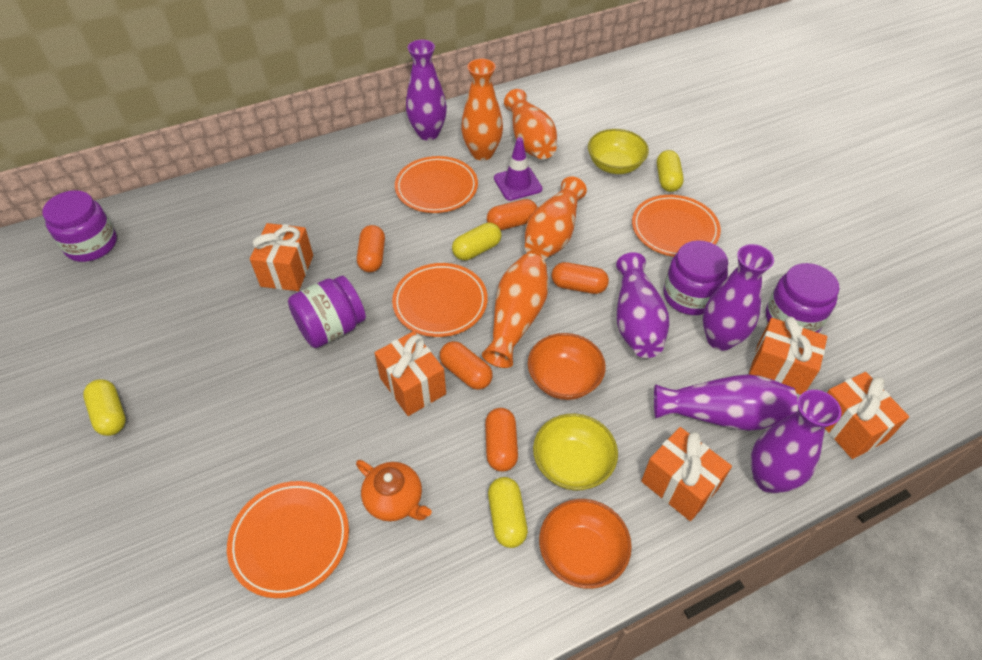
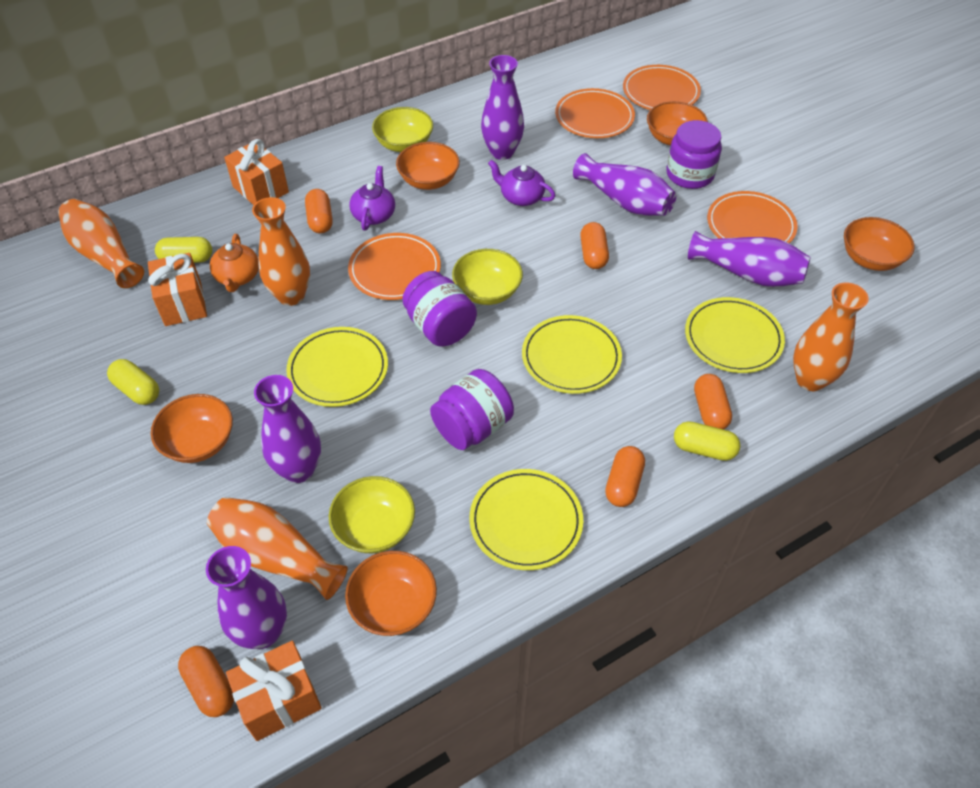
orange bowl: [528,333,606,400] [539,499,632,589] = 2 -> [151,394,233,463] [345,551,437,636] [396,142,460,190] [647,101,708,146] [844,217,915,271] = 5
orange gift: [250,223,313,291] [375,331,446,416] [641,427,732,521] [749,317,827,395] [825,372,909,459] = 5 -> [148,253,207,326] [224,139,289,205] [226,641,322,741] = 3
purple jar: [42,190,117,262] [288,276,366,348] [663,240,728,315] [766,263,839,333] = 4 -> [402,271,477,347] [430,369,514,450] [666,120,722,189] = 3
purple teapot: none = 0 -> [349,166,395,231] [488,160,555,206] = 2
purple traffic cone: [494,137,543,201] = 1 -> none = 0
yellow bowl: [533,413,618,490] [588,129,649,174] = 2 -> [329,476,415,553] [372,107,433,152] [452,249,523,305] = 3
yellow capsule: [83,379,126,436] [452,223,501,260] [488,477,528,548] [657,150,684,192] = 4 -> [107,359,159,405] [155,237,212,263] [674,421,740,461] = 3
yellow plate: none = 0 -> [286,327,388,407] [469,469,583,570] [522,315,622,394] [685,297,785,373] = 4

